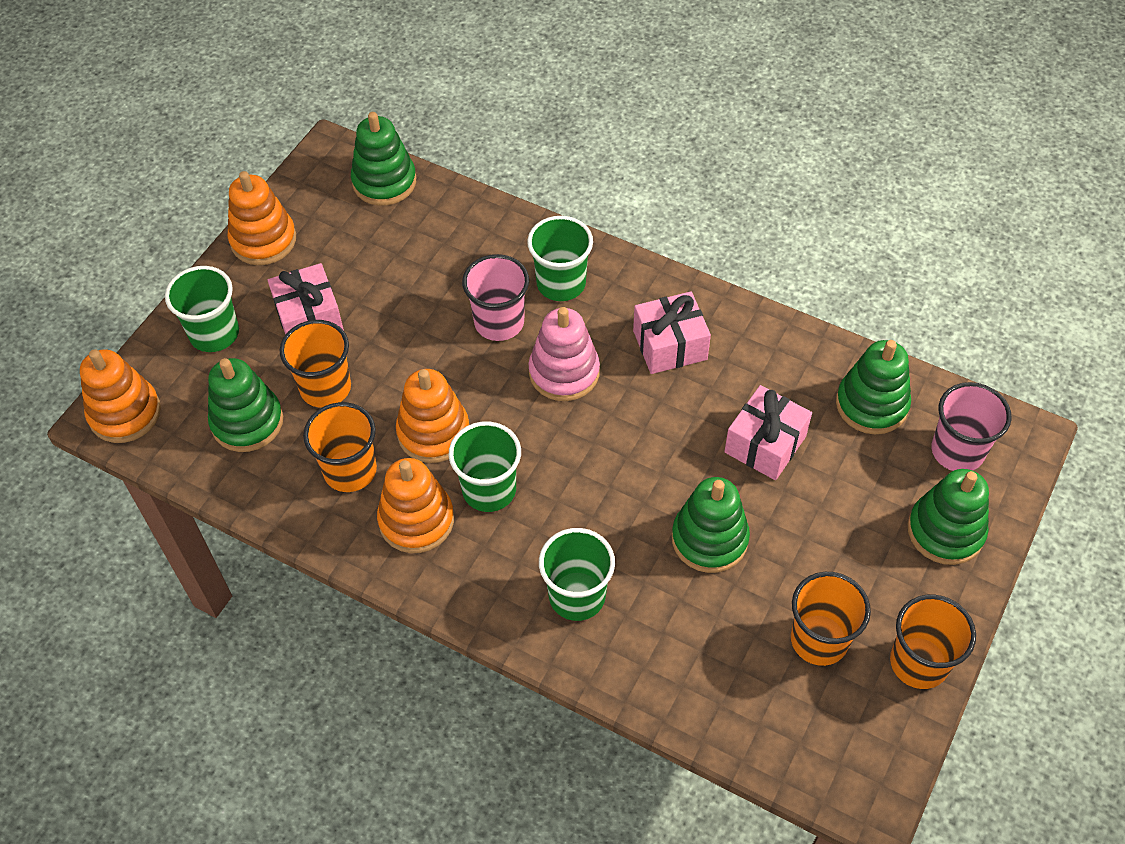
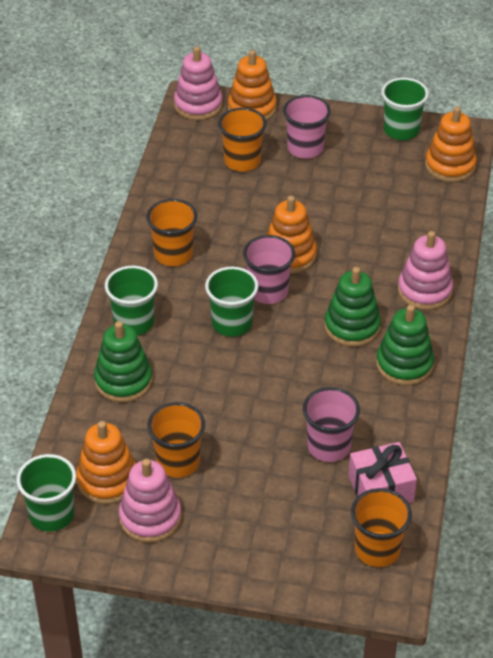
green stacking toy: [208,358,283,452] [351,112,416,206] [672,477,750,573] [836,340,911,434] [908,469,989,565] = 5 -> [94,321,152,402] [325,267,381,347] [376,305,434,385] = 3
pink cup: [462,254,529,341] [931,382,1012,471] = 2 -> [243,235,295,304] [283,95,331,159] [303,387,360,462] = 3
pink gift: [268,263,344,335] [633,291,711,374] [724,385,812,480] = 3 -> [349,442,417,503] = 1
pink stacking toy: [529,307,600,401] = 1 -> [119,459,182,543] [174,46,223,120] [398,231,453,310] = 3

